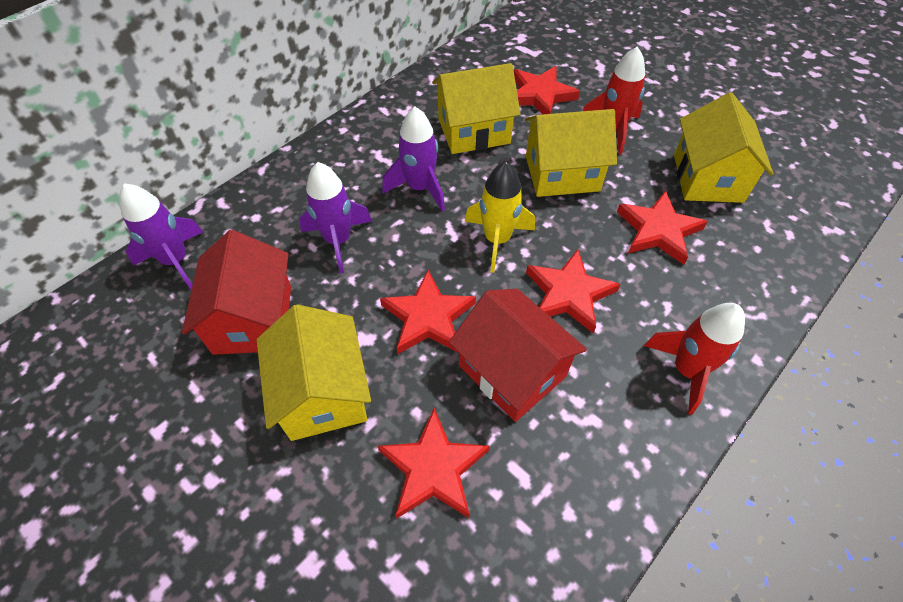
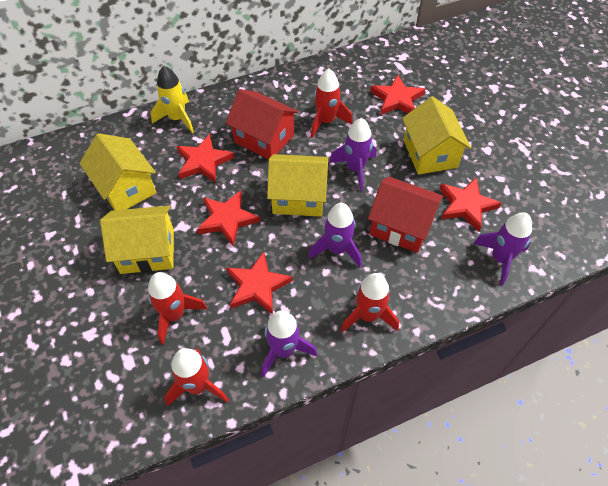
purple rocket: [119,183,203,290] [299,162,372,274] [382,107,445,211] = 3 -> [261,310,317,377] [309,203,362,267] [329,118,376,191] [473,212,532,286] = 4
red rocket: [583,46,645,155] [644,303,745,415] = 2 -> [148,272,207,344] [165,348,229,406] [311,69,352,138] [341,273,399,332] = 4

